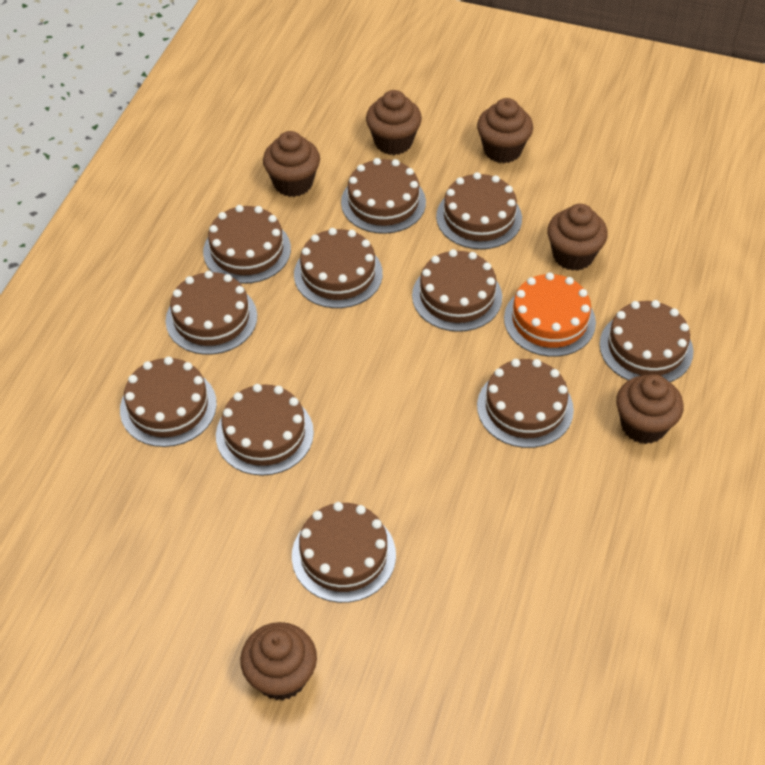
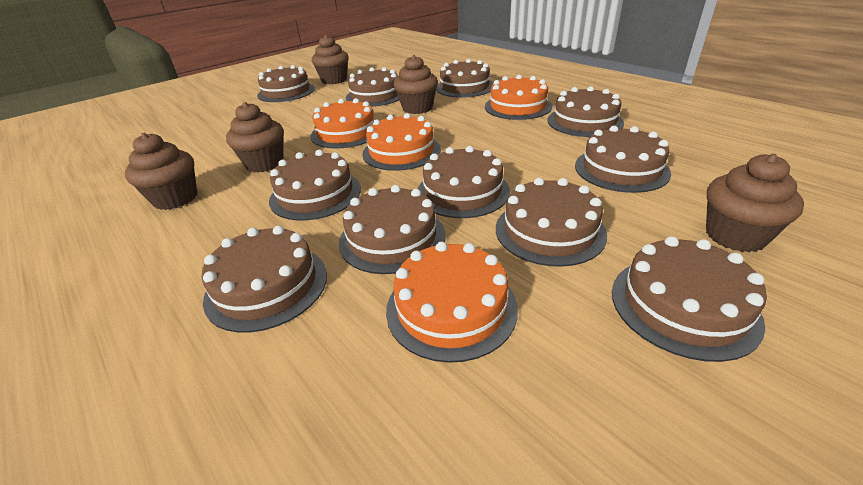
brown cupcake: [240,622,317,700] [263,131,320,197] [366,90,422,155] [477,98,533,163] [547,204,608,271] [616,374,683,444] = 6 -> [125,133,197,210] [226,102,284,173] [312,35,349,85] [393,55,438,114] [706,154,804,253] = 5
orange cake: [504,272,596,357] = 1 -> [310,98,375,148] [362,113,441,171] [386,242,518,363] [485,75,552,120] = 4

